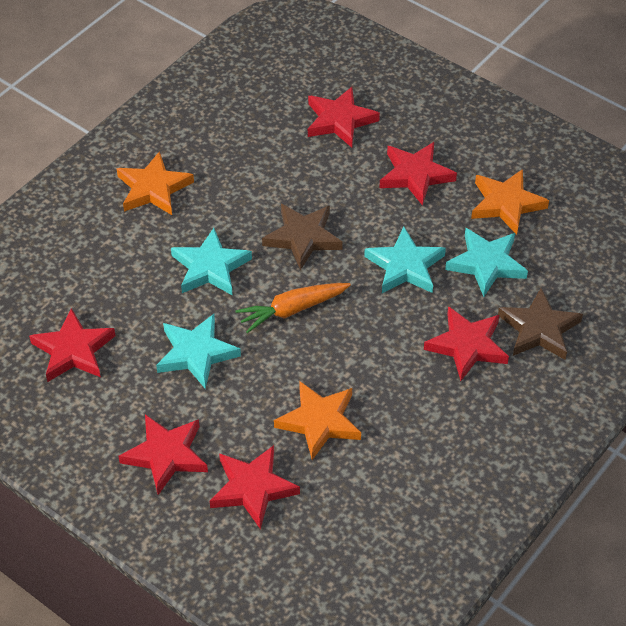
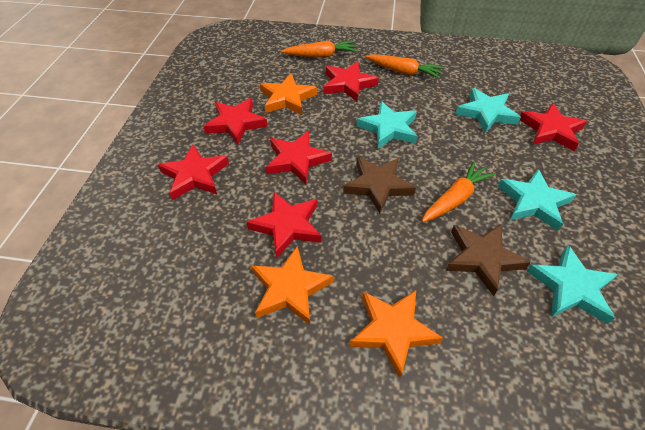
orange carrot: [235,283,351,333] = 1 -> [282,40,358,58] [366,54,444,79] [422,161,496,222] = 3

